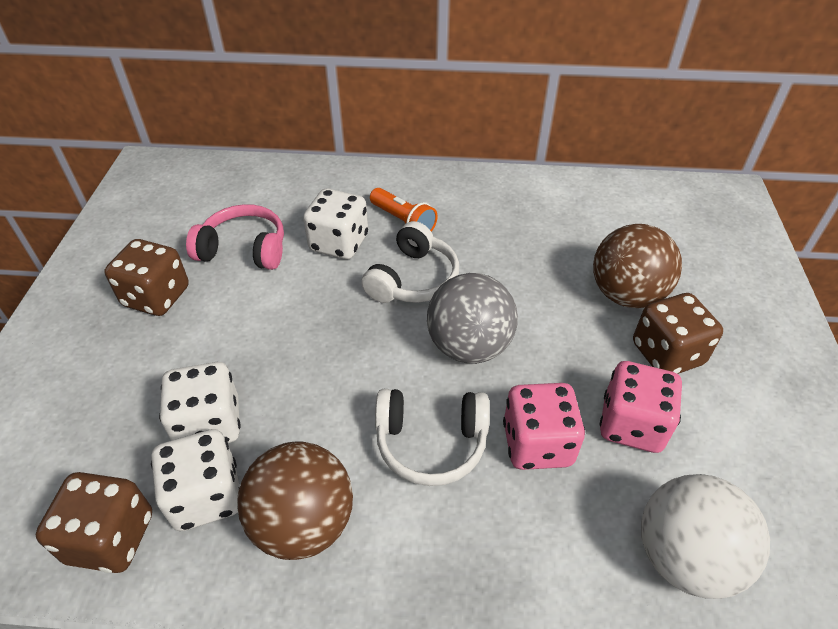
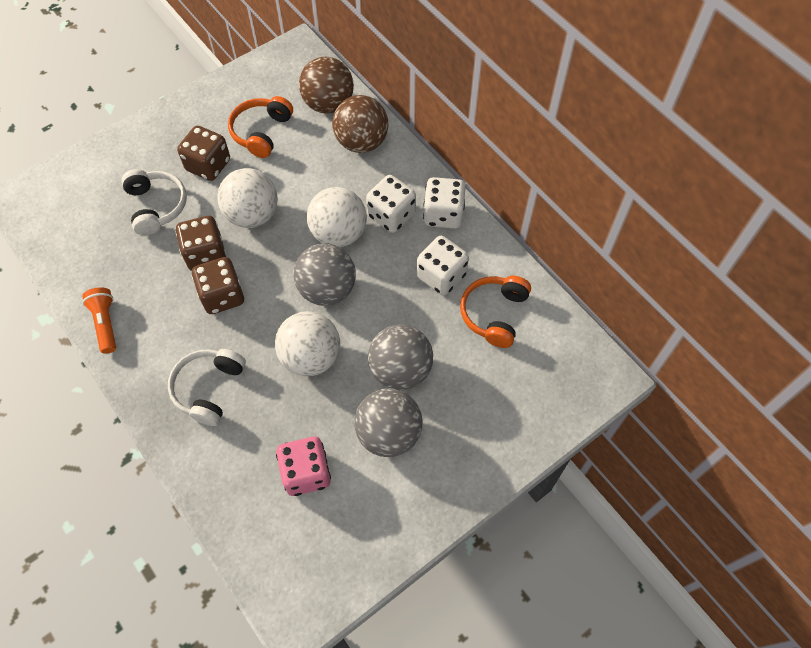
grey ball: [427,273,518,364] = 1 -> [293,243,356,306] [354,388,422,457] [368,324,433,390] = 3
orange headphones: none = 0 -> [228,96,293,158] [460,276,531,348] = 2
pink dice: [503,383,585,470] [600,361,682,453] = 2 -> [276,437,331,496] = 1
pink headphones: [186,204,284,270] = 1 -> none = 0
white ball: [641,474,770,599] = 1 -> [217,168,278,228] [275,311,340,376] [307,187,367,247] = 3

